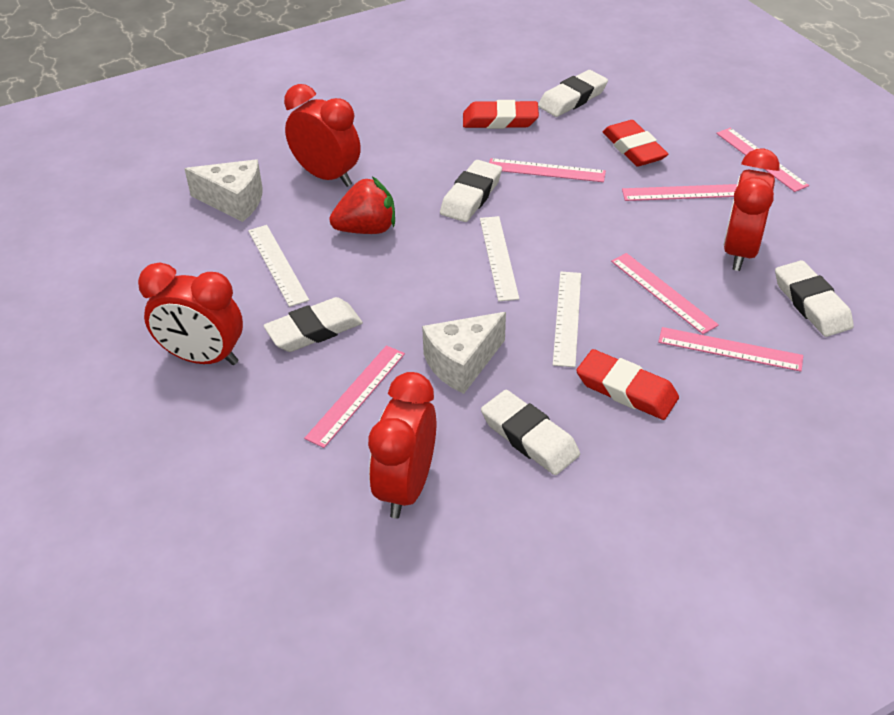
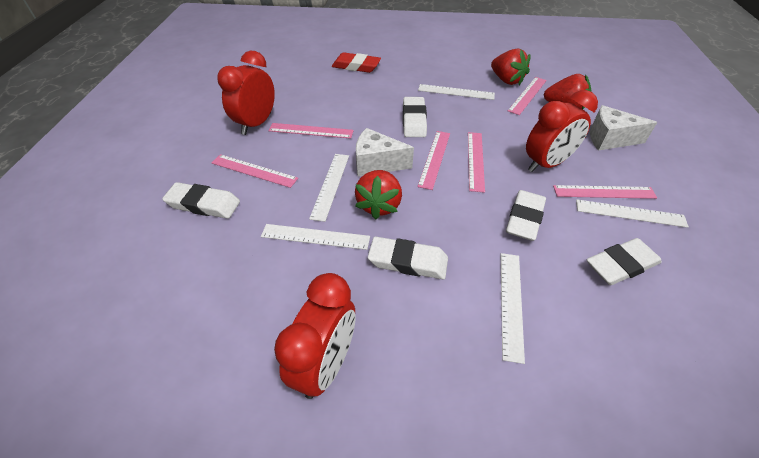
red clock: [138,262,243,365] [284,84,361,187] [368,372,436,519] [724,149,780,271] = 4 -> [217,51,275,135] [274,273,355,399] [526,90,598,172] = 3
red eraser: [463,100,539,129] [576,349,679,420] [603,120,668,167] = 3 -> [332,52,381,73] = 1
red strawberry: [330,177,395,234] = 1 -> [355,170,402,219] [491,49,530,85] [544,74,591,109] = 3
white ruler: [248,225,309,307] [480,216,519,301] [553,272,581,367] = 3 -> [261,224,370,250] [309,154,349,222] [418,84,495,100] [501,253,525,364] [576,199,689,228] = 5

